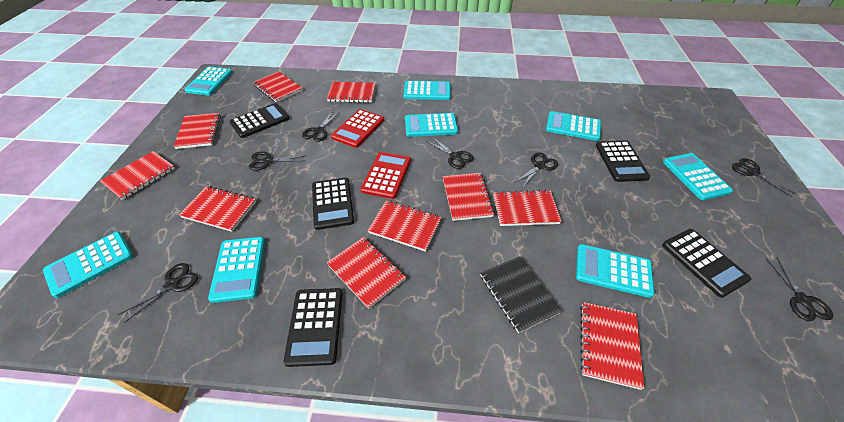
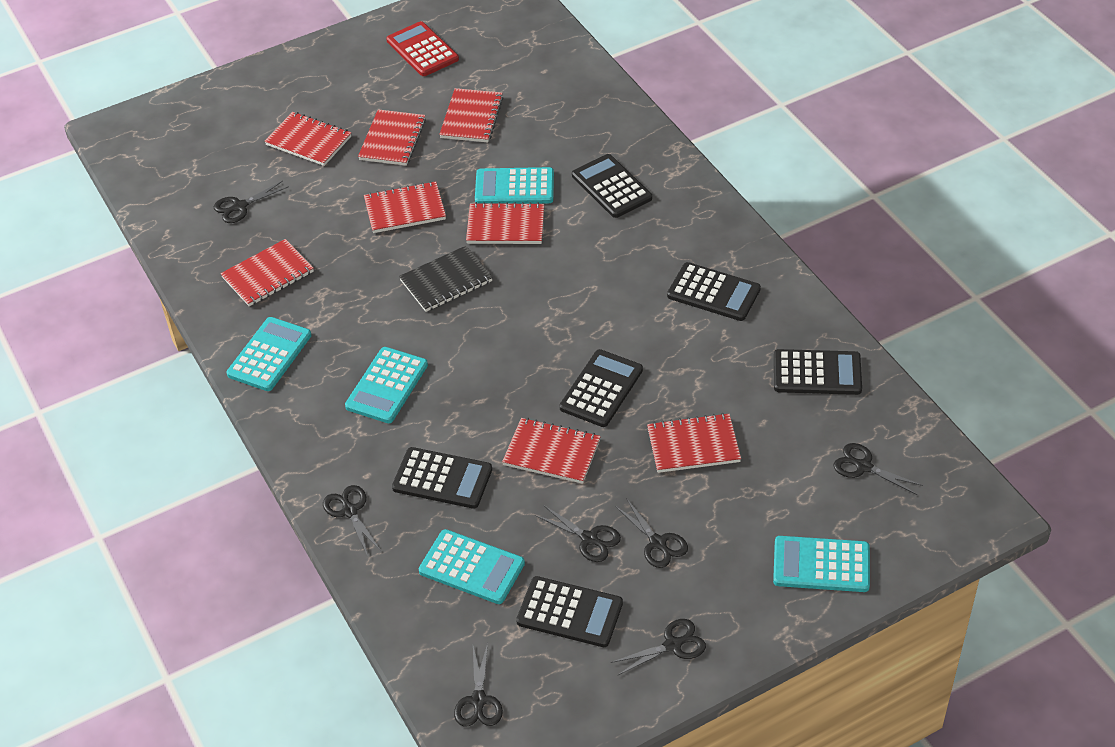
black calculator: [230,103,289,138] [284,288,343,367] [312,178,354,230] [596,140,650,182] [662,229,751,298] = 5 -> [392,447,492,509] [516,576,623,647] [560,349,643,427] [572,154,652,218] [667,262,761,321] [774,349,862,395] = 6
red calculator: [331,109,384,148] [360,152,411,199] = 2 -> [386,21,459,76] = 1
red notebook: [100,151,175,200] [173,113,221,149] [179,186,256,232] [253,72,303,102] [327,82,375,103] [327,237,406,309] [368,200,442,252] [443,173,495,221] [493,190,562,226] [580,302,644,390] = 10 -> [220,239,314,306] [264,112,351,166] [358,109,426,166] [364,181,446,233] [439,88,503,142] [466,202,544,244] [502,418,601,484] [647,413,741,473] = 8
turquoise calculator: [43,231,133,298] [184,67,233,95] [208,237,265,303] [403,81,451,100] [405,113,458,137] [546,111,601,141] [576,244,655,298] [663,153,733,200] = 8 -> [226,317,312,391] [345,347,428,423] [419,529,525,604] [475,167,554,204] [773,536,870,592] = 5

